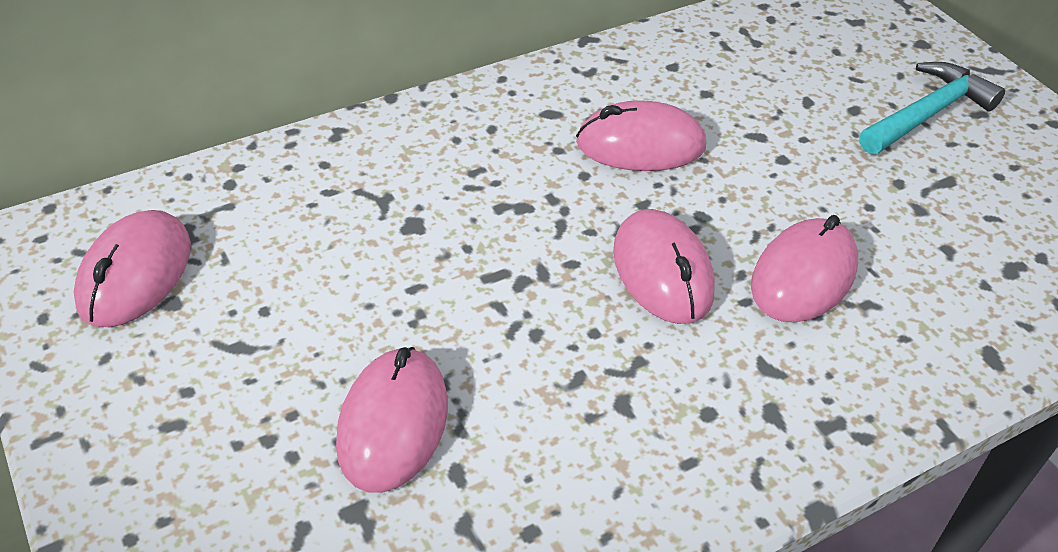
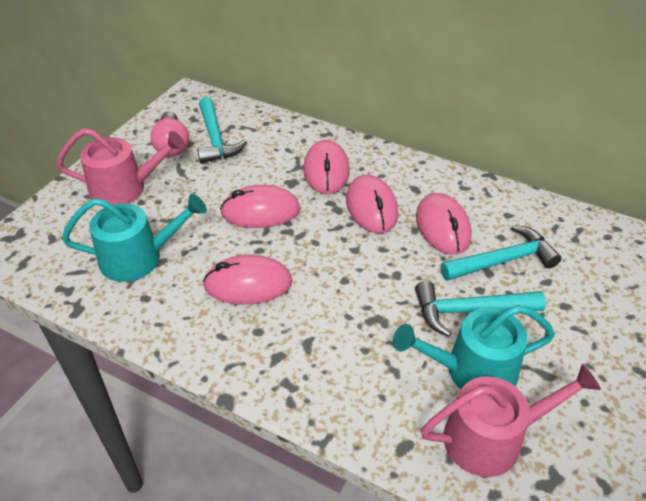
pink light bulb: none = 0 -> [151,111,189,156] = 1
pink watering can: none = 0 -> [56,128,185,205] [421,364,601,477] = 2
turquoise hammer: [859,62,1005,154] = 1 -> [197,97,247,164] [415,281,546,337] [441,225,562,281] = 3
turquoise watering can: none = 0 -> [62,194,207,282] [393,305,555,389] = 2

